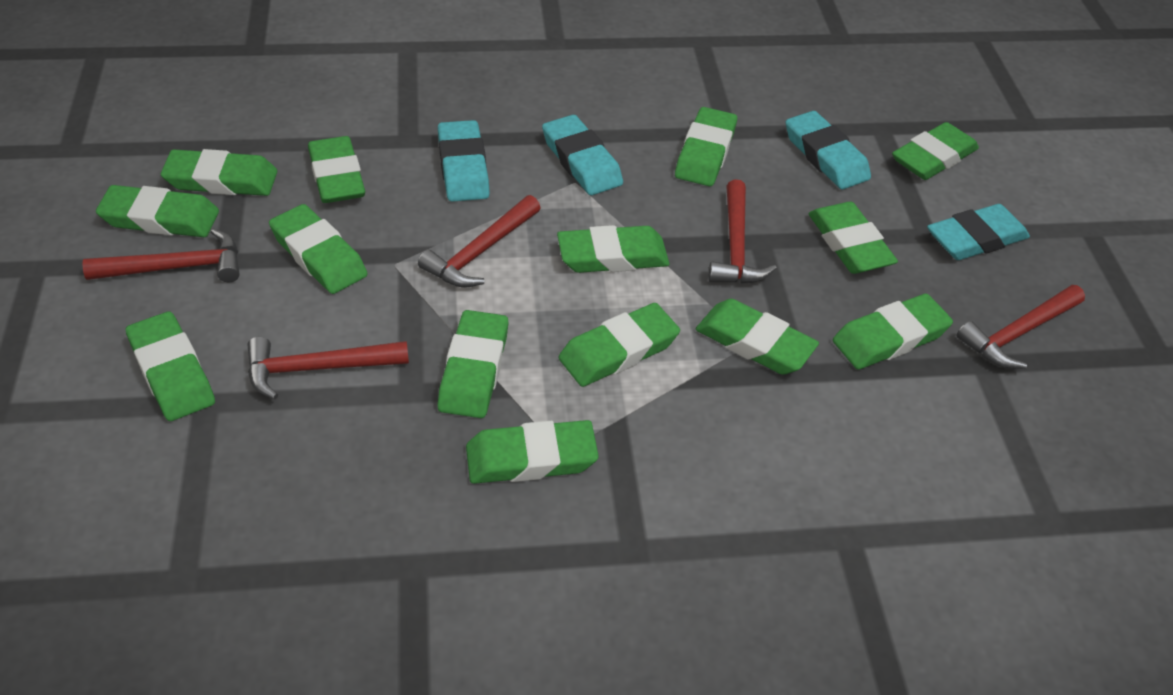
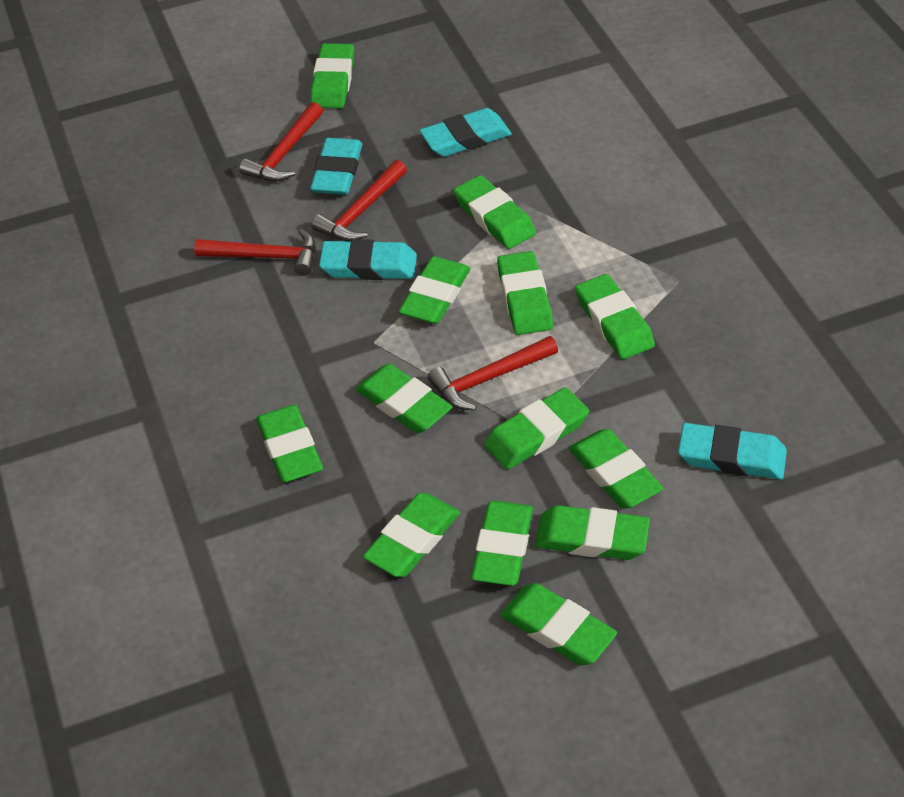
green eraser: [96,185,219,237] [126,312,215,421] [161,149,278,196] [269,204,368,294] [308,136,365,203] [438,310,508,418] [466,420,599,484] [557,225,669,273] [559,303,680,387] [675,107,737,186] [696,299,819,375] [808,202,898,274] [833,294,953,369] [892,122,979,180] = 14 -> [256,405,323,483] [310,43,354,108] [355,364,452,433] [363,493,460,577] [398,256,471,324] [454,175,536,249] [471,501,533,586] [484,387,589,469] [497,251,553,335] [500,583,617,665] [535,505,650,560] [569,429,663,509] [575,274,655,359] = 13
red hammer: [82,229,240,282] [247,337,409,399] [418,195,540,287] [709,179,777,284] [957,285,1085,369] = 5 -> [194,229,315,276] [239,102,323,182] [311,160,407,241] [428,336,558,410] = 4

